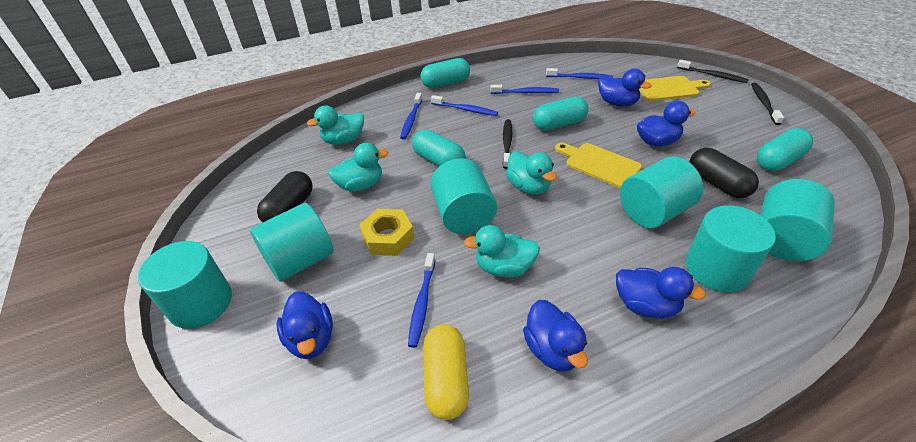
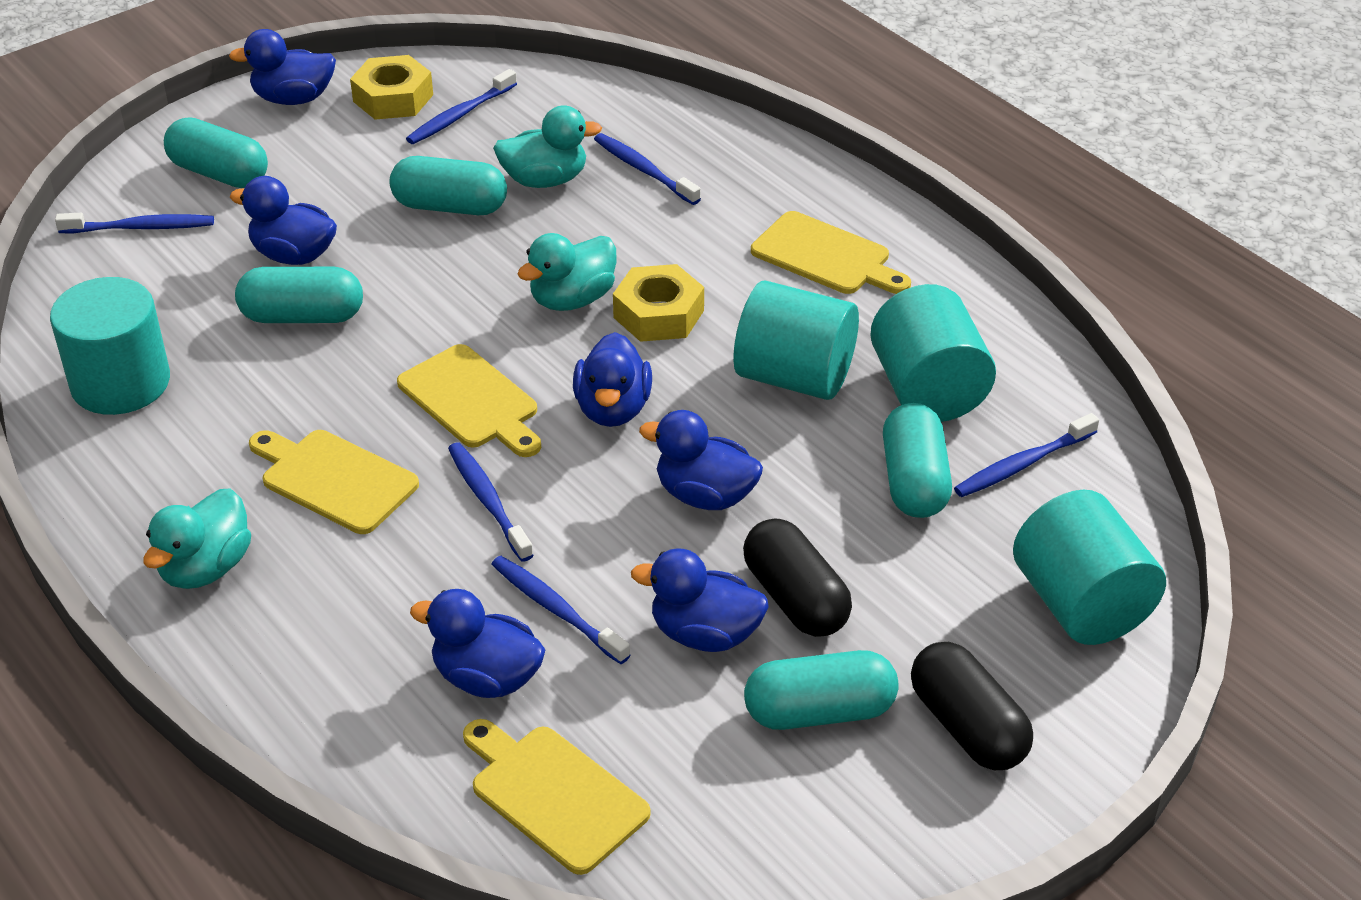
black toothbrush: [503,119,512,169] [677,60,749,83] [751,83,784,125] = 3 -> none = 0
blue duck: [277,291,333,359] [523,300,588,372] [598,69,652,107] [616,267,706,319] [637,101,696,147] = 5 -> [229,29,336,105] [230,176,337,265] [410,589,546,698] [573,332,652,427] [631,548,769,652] [639,410,763,510] = 6
blue toothbrush: [400,93,422,140] [408,253,435,348] [431,95,498,116] [490,85,559,94] [546,68,613,79] = 5 -> [55,213,214,233] [406,69,517,144] [448,442,534,562] [491,556,630,664] [594,133,701,205] [954,413,1099,497] = 6
turquoise capsule: [412,130,466,166] [420,58,470,88] [533,97,589,131] [757,128,813,171] = 4 -> [164,117,268,188] [235,267,363,323] [389,156,507,215] [744,650,899,730] [883,403,952,518] = 5
turquoise cylinder: [138,241,232,329] [250,203,333,282] [431,158,497,234] [620,156,703,228] [686,205,776,292] [760,179,835,261] = 6 -> [50,277,170,415] [734,280,859,400] [870,284,996,422] [1013,490,1166,645] = 4
turquoise duck: [307,106,364,145] [328,143,388,192] [463,225,540,278] [506,151,556,195] = 4 -> [143,489,251,589] [493,106,602,188] [518,233,616,311] = 3
yellow capsule: [423,324,469,420] = 1 -> none = 0
yellow cutting board: [555,143,642,188] [639,76,711,101] = 2 -> [249,430,419,534] [397,344,541,457] [463,719,651,875] [751,211,911,294] = 4
yellow nut: [359,209,415,256] = 1 -> [350,55,433,120] [613,264,704,342] = 2

